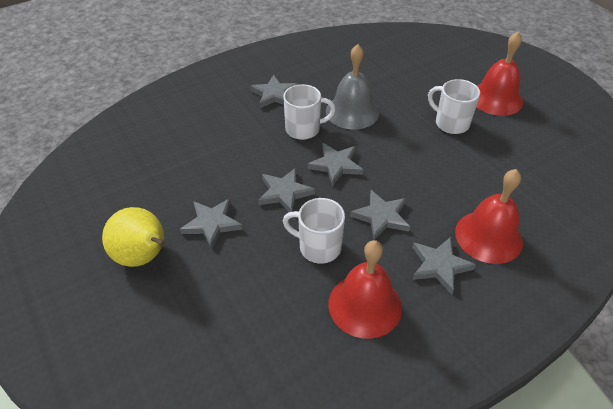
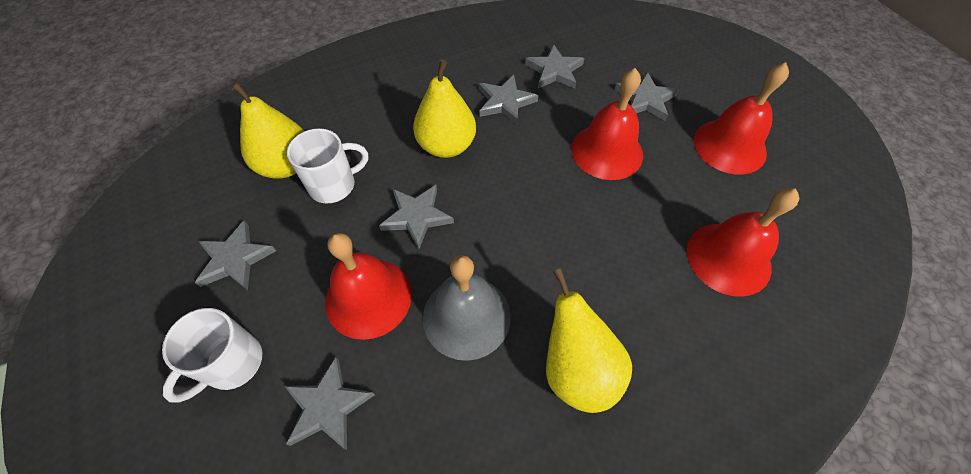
red bell: [329,240,402,339] [455,169,523,264] [476,32,523,116] = 3 -> [325,233,412,340] [571,68,643,180] [687,188,799,297] [694,62,789,175] = 4
white mug: [283,84,336,140] [283,198,345,264] [428,79,480,134] = 3 -> [162,308,262,402] [287,128,368,204] = 2
yellow pear: [102,207,166,267] = 1 -> [231,82,304,179] [413,59,476,158] [546,268,632,413] = 3

